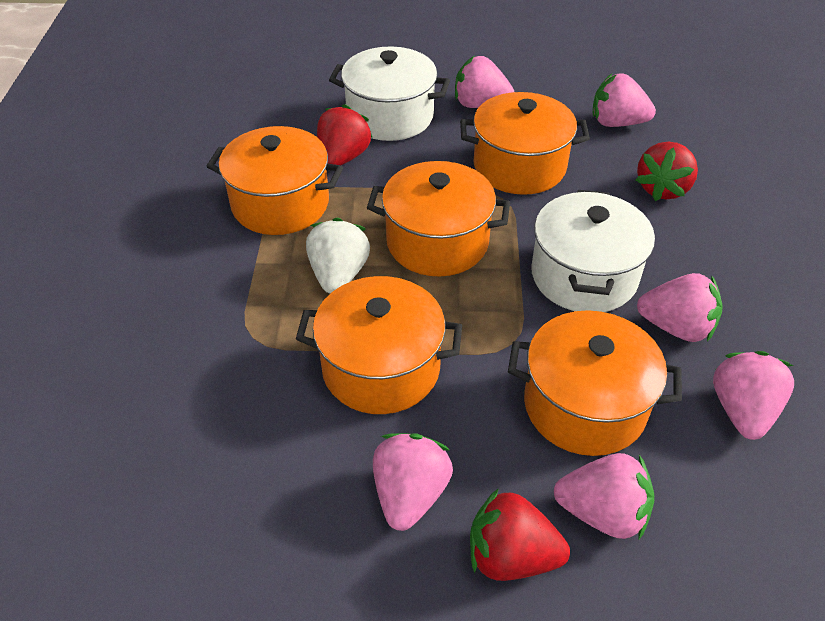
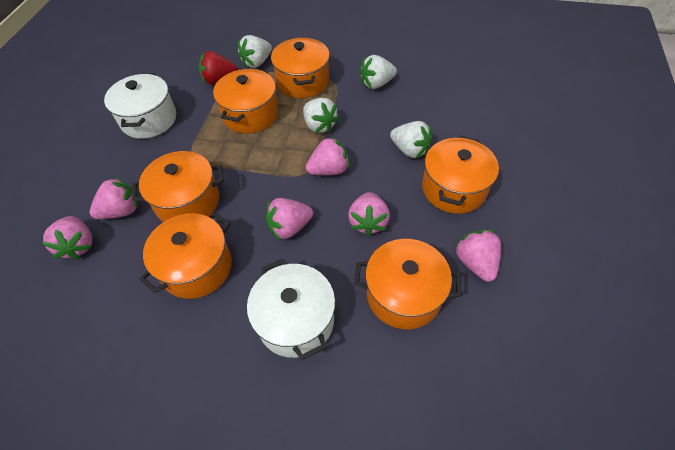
orange pot: [206,126,343,235] [296,276,462,414] [367,161,510,276] [460,92,590,195] [508,310,682,456] = 5 -> [132,151,224,222] [139,212,232,299] [213,68,278,133] [271,38,330,98] [354,239,461,329] [422,136,499,214] = 6
red strawberry: [317,104,373,165] [470,488,570,581] [636,141,698,201] = 3 -> [199,51,237,85] = 1
white strawberry: [306,217,370,293] = 1 -> [238,35,272,68] [303,98,339,133] [360,55,397,89] [390,121,432,158] = 4

